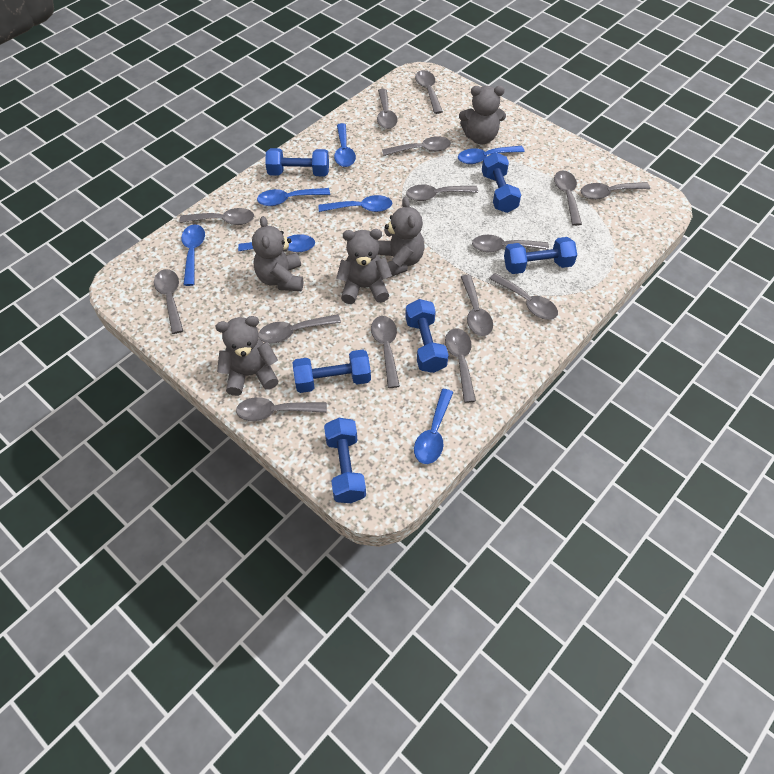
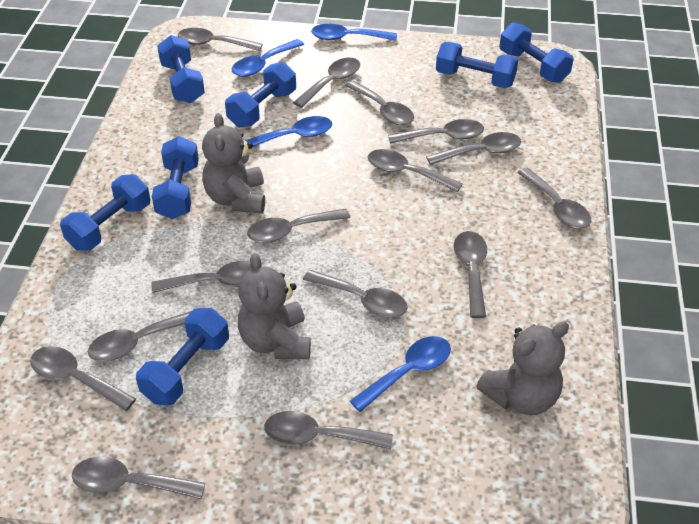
blue dumbbell: [265,148,329,176] [292,349,371,393] [324,418,366,503] [405,299,449,373] [482,152,521,213] [504,237,577,274] = 6 -> [60,174,150,251] [136,308,229,406] [152,136,199,219] [157,35,205,103] [225,62,296,127] [436,42,518,88] [499,23,574,83] = 7
blue spoon: [181,224,205,286] [238,234,315,252] [257,188,330,206] [319,195,392,212] [334,123,356,167] [414,389,453,464] [458,146,525,164] = 7 -> [232,39,304,77] [245,116,332,147] [311,24,397,41] [350,336,451,412] = 4
grey teddy bear: [215,316,278,396] [252,216,303,291] [336,229,392,304] [378,197,425,278] [459,86,506,144] = 5 -> [202,113,265,213] [238,253,311,359] [476,321,569,415] = 3

